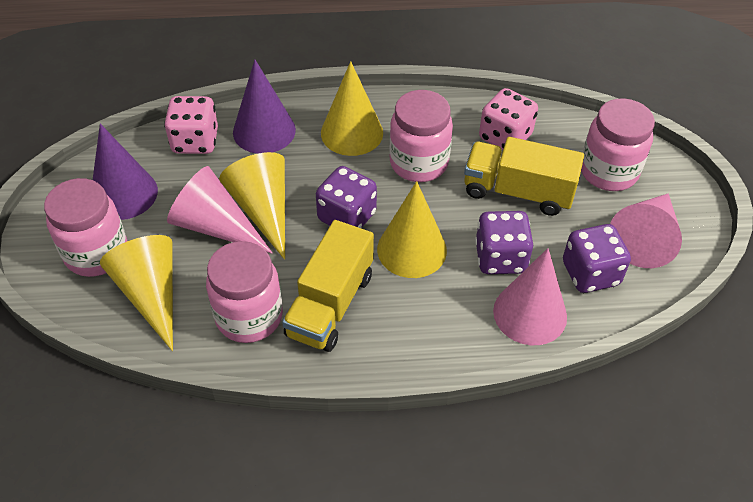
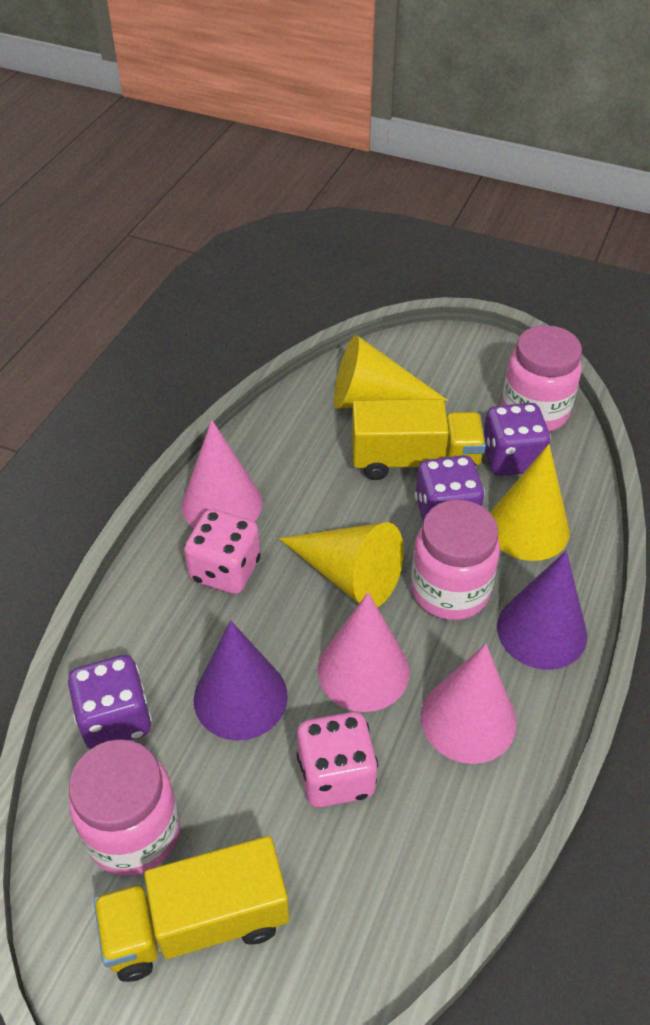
pink jar: [44,178,127,277] [206,241,283,343] [389,90,453,182] [581,99,655,191] = 4 -> [69,739,180,876] [411,500,500,620] [502,325,582,432] = 3
yellow cone: [100,235,173,351] [219,152,285,260] [321,61,383,156] [377,181,447,278] = 4 -> [278,522,404,607] [334,335,448,409] [490,444,570,561] = 3

